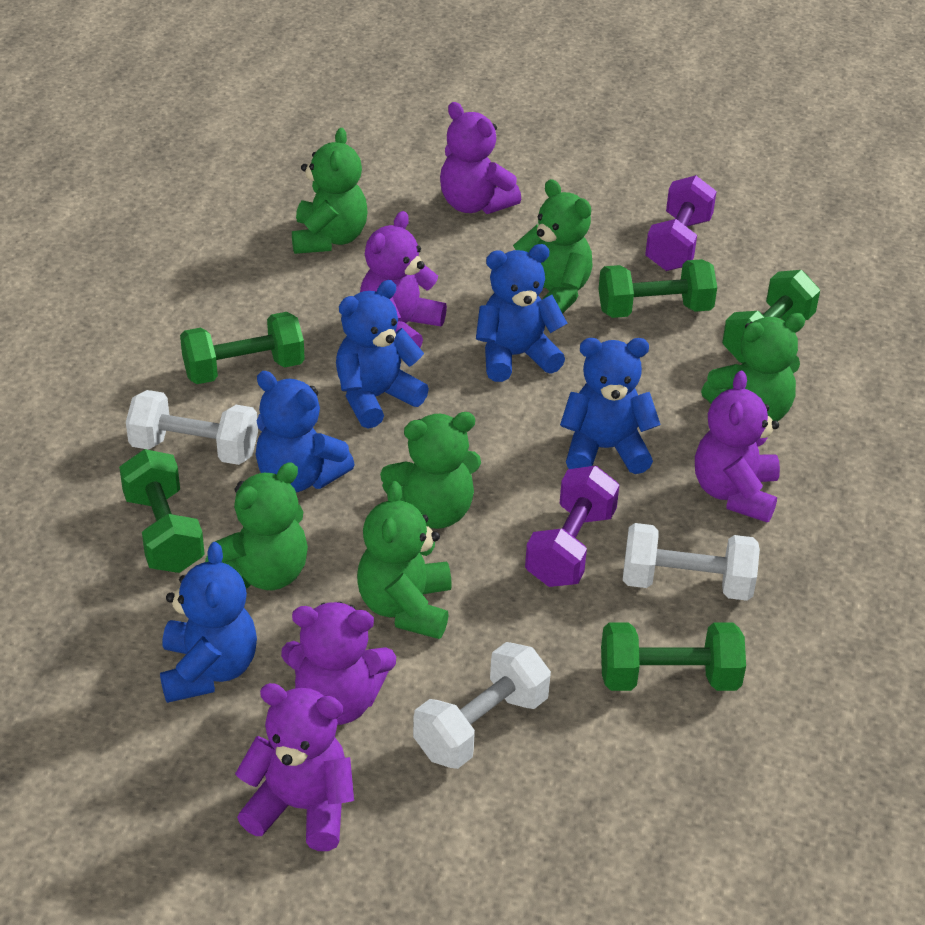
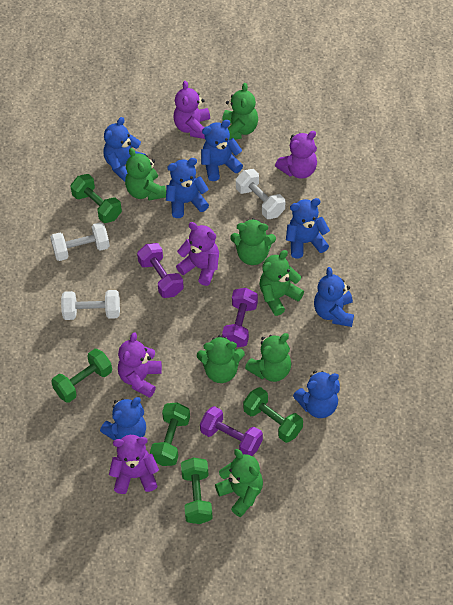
blue teddy bear: [160,542,257,703] [256,371,355,492] [336,280,429,428] [476,244,567,382] [560,338,661,474] = 5 -> [100,397,146,440] [103,117,146,182] [166,158,209,218] [201,120,243,181] [286,198,330,258] [293,370,340,418] [314,267,354,327] = 7
green teddy bear: [205,462,308,590] [292,128,367,254] [357,481,452,639] [380,412,481,529] [513,179,593,314] [701,313,805,421] = 6 -> [125,148,166,200] [197,335,245,383] [215,449,263,517] [222,83,258,140] [230,218,276,265] [245,333,291,382] [259,250,304,316] = 7
purple dumbbell: [525,466,619,587] [645,175,716,271] = 2 -> [137,243,184,298] [200,406,263,456] [222,288,258,347] = 3

